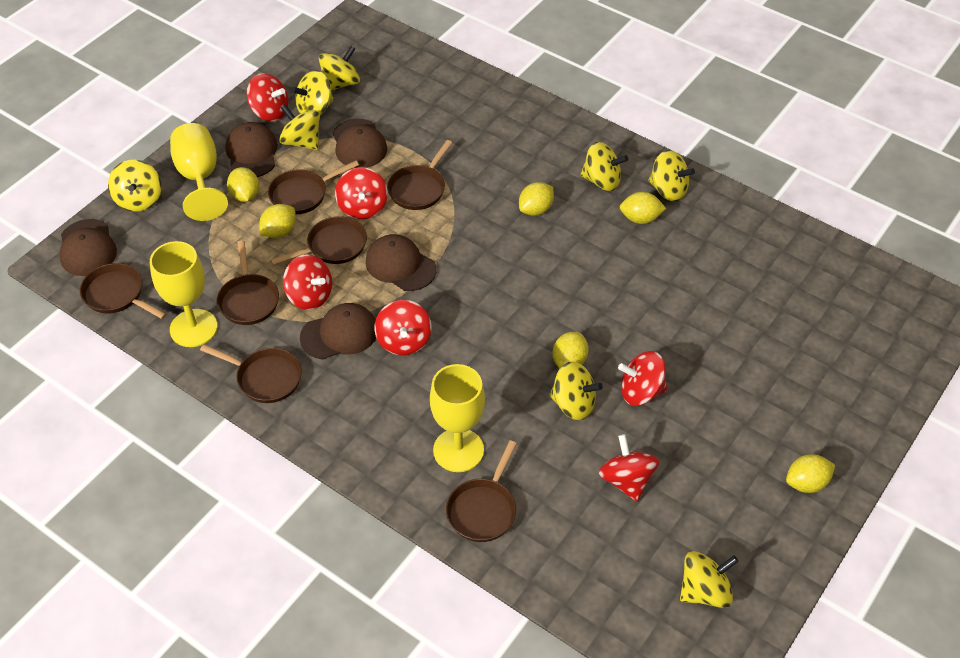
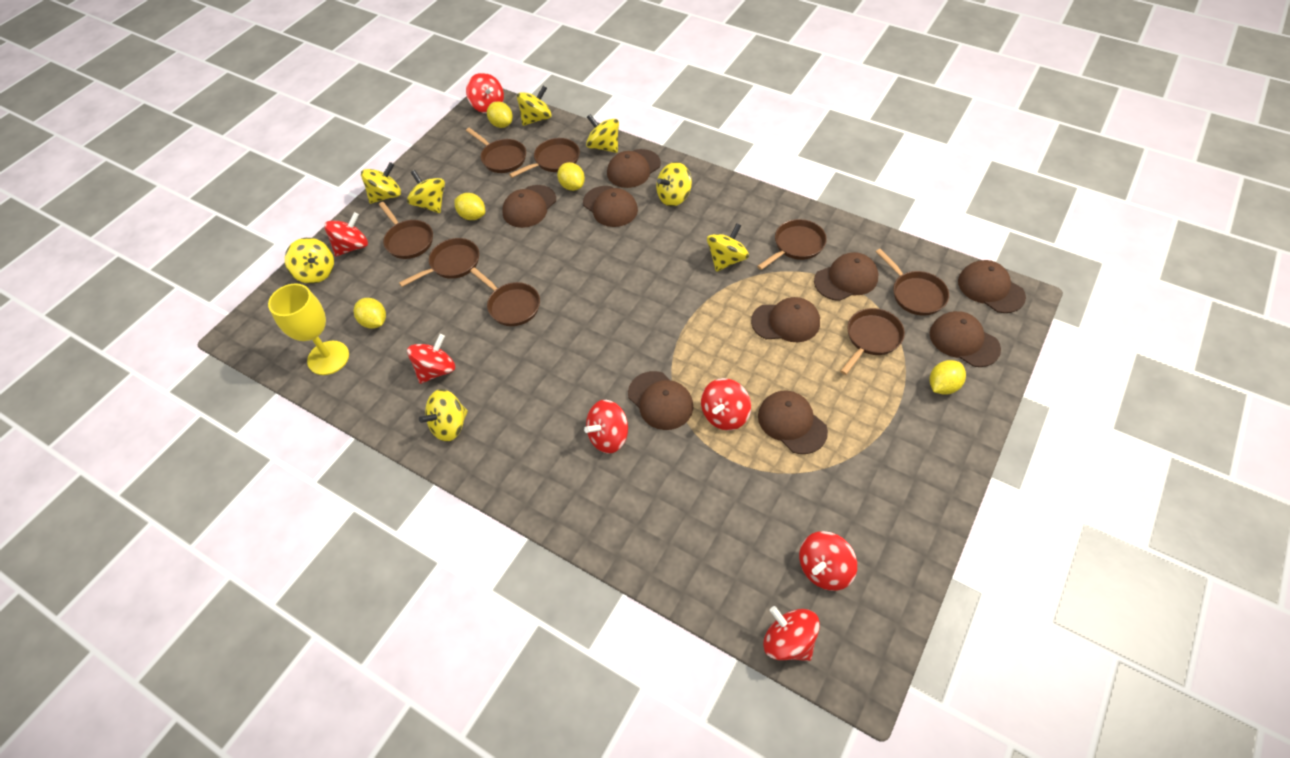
brown cap: [59,219,117,276] [225,122,278,177] [300,303,376,360] [332,118,387,168] [366,234,436,291] = 5 -> [502,185,556,228] [583,186,638,227] [607,149,661,188] [628,371,693,430] [751,297,820,342] [758,391,828,454] [814,252,878,301] [930,311,1001,367] [958,260,1026,313] = 9
brown pan: [80,263,167,319] [200,344,302,403] [217,240,279,325] [268,160,359,214] [270,216,367,265] [387,140,452,210] [446,440,517,542] = 7 -> [379,202,433,259] [399,238,479,287] [466,128,526,173] [470,267,540,326] [509,138,580,178] [757,219,827,270] [840,308,905,375] [876,249,949,316] = 8
red spinning top: [247,73,289,122] [283,255,332,310] [335,167,388,219] [375,300,432,355] [599,434,659,502] [618,351,667,406] = 6 -> [324,212,368,256] [407,334,455,384] [466,73,504,114] [584,400,628,453] [701,378,751,430] [763,606,820,661] [799,531,857,591] = 7
yellow goblet: [150,241,218,347] [170,123,228,221] [430,364,485,472] = 3 -> [268,283,349,375] = 1
yellow lemon: [227,167,259,202] [259,204,296,238] [519,182,554,216] [553,332,589,369] [620,192,666,224] [786,454,835,493] = 6 -> [353,298,386,329] [454,193,485,220] [487,102,513,128] [557,162,585,191] [930,360,966,395] = 5

